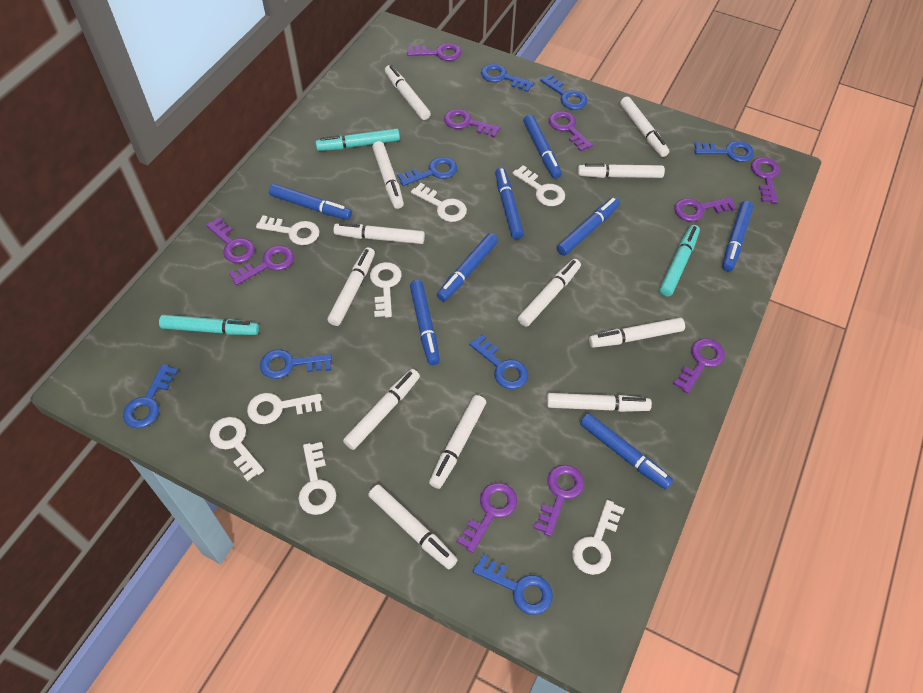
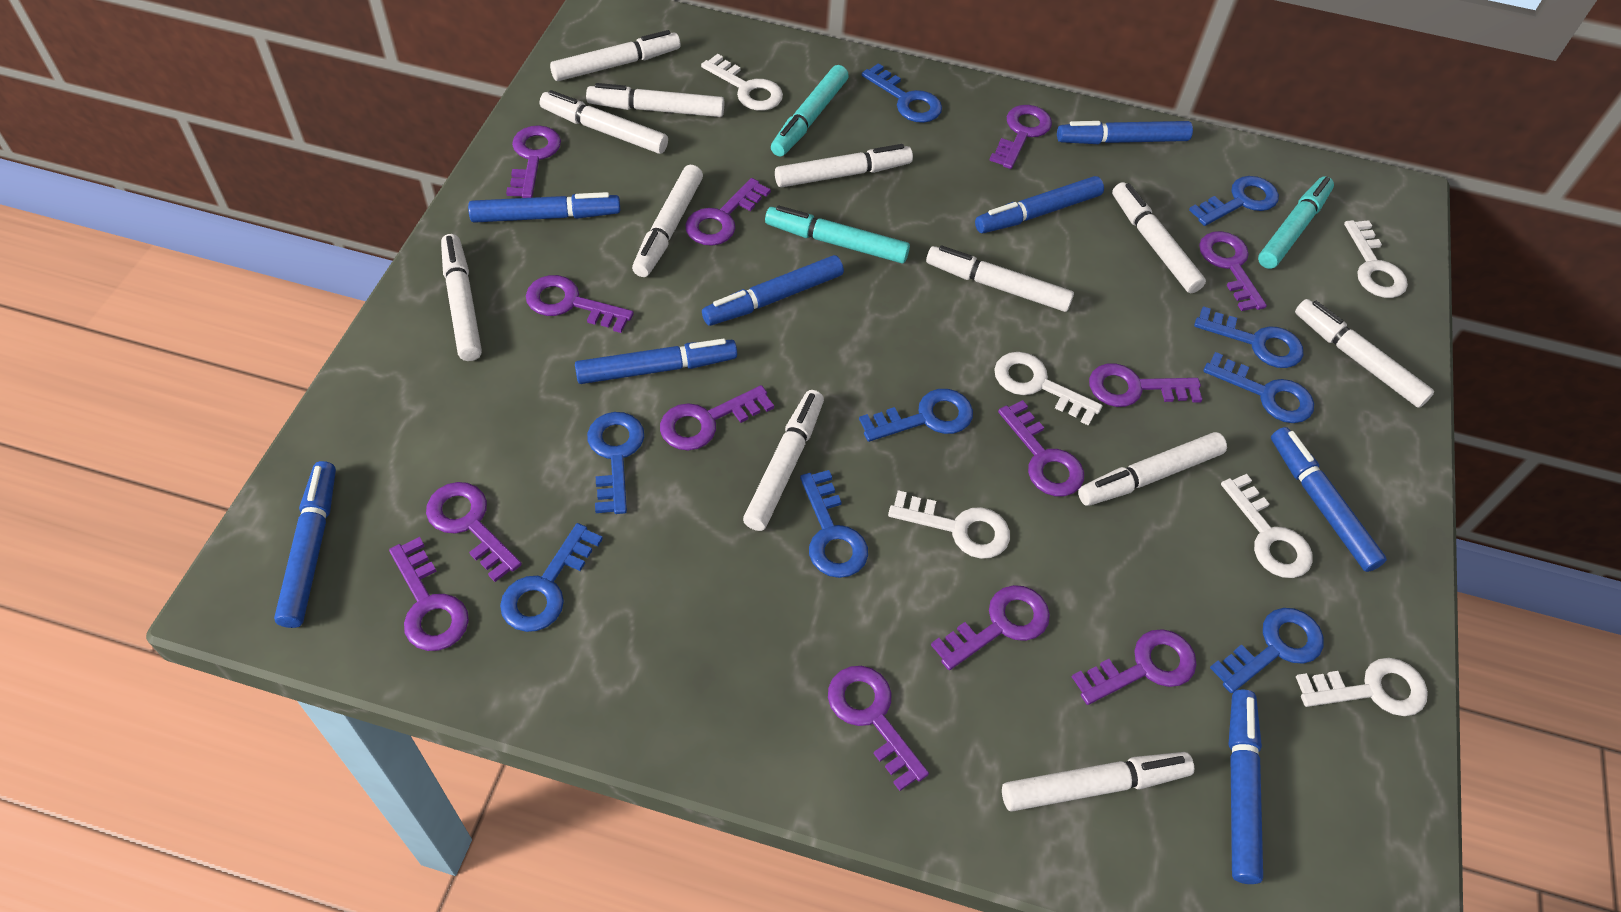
blue key: [123,364,178,428] [260,349,332,379] [397,157,457,186] [469,334,528,389] [473,555,553,615] [481,64,534,92] [540,74,587,110] [694,141,754,162] = 8 -> [500,523,603,632] [587,412,644,514] [800,470,868,578] [859,389,973,442] [862,63,942,123] [1189,176,1279,226] [1194,306,1303,368] [1203,352,1314,423] [1210,608,1324,693] = 9
purple key: [206,217,255,263] [229,245,294,285] [407,43,462,61] [444,109,501,138] [457,483,517,553] [533,465,584,537] [549,111,593,152] [673,338,725,393] [674,197,737,221] [751,157,780,203] = 10 -> [389,537,469,651] [426,482,522,582] [506,125,561,198] [526,275,634,333] [660,385,774,450] [685,178,771,246] [828,666,929,791] [931,585,1050,670] [989,105,1052,169] [998,400,1084,496] [1072,629,1197,705] [1089,363,1202,407] [1199,231,1267,311] = 13
white key: [210,417,264,481] [247,393,322,424] [256,215,319,245] [298,442,336,515] [370,262,402,318] [411,183,467,222] [512,165,565,206] [572,500,625,575] = 8 -> [701,54,783,111] [888,490,1010,559] [994,352,1103,426] [1221,474,1313,578] [1296,658,1428,716] [1344,220,1408,298] = 6

